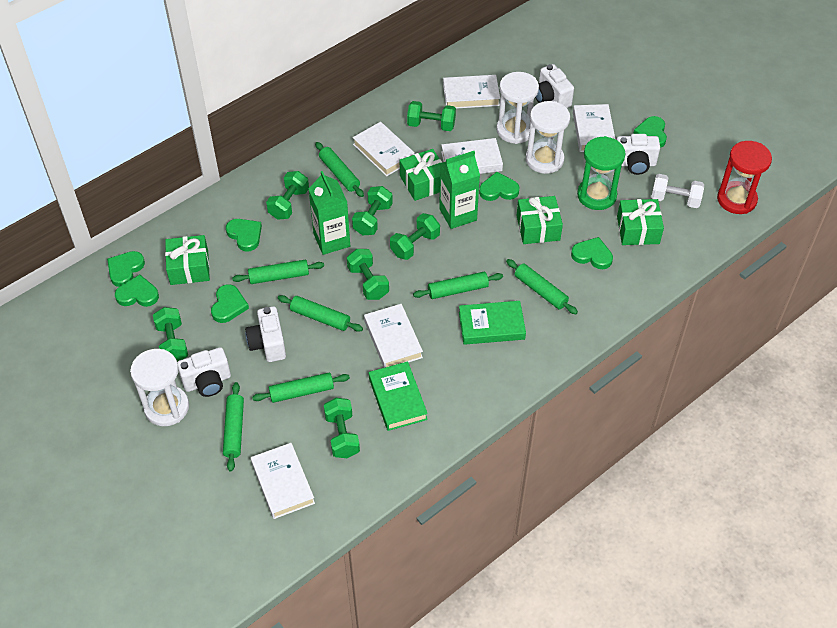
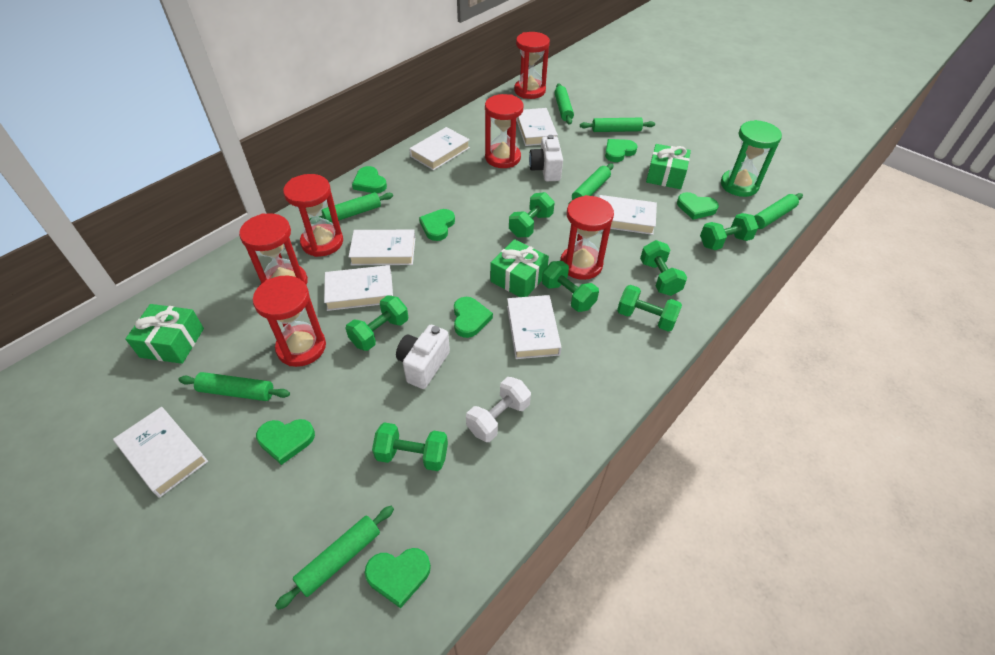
green book: [369,361,428,431] [459,301,526,345] = 2 -> none = 0
green carton: [309,171,350,255] [439,151,480,229] = 2 -> none = 0
green gift: [165,235,210,285] [400,149,442,201] [516,196,563,244] [617,199,664,245] = 4 -> [125,304,204,364] [490,239,549,297] [646,144,691,189] = 3
red hourglass: [717,141,772,214] = 1 -> [239,213,308,285] [253,276,326,367] [283,174,343,257] [485,94,523,168] [514,32,550,99] [560,195,614,280] = 6
white book: [251,443,315,519] [353,122,415,176] [364,304,423,368] [441,138,503,174] [443,75,500,109] [573,104,615,152] = 6 -> [113,407,208,498] [324,265,393,311] [349,230,415,265] [409,127,470,170] [507,295,562,359] [517,108,558,146] [599,195,657,235] = 7
white camera: [177,347,231,397] [245,306,286,362] [535,64,574,108] [617,134,660,175] = 4 -> [396,325,450,389] [529,135,563,181] = 2
white hourglass: [130,349,189,426] [496,72,539,144] [526,101,570,174] = 3 -> none = 0

